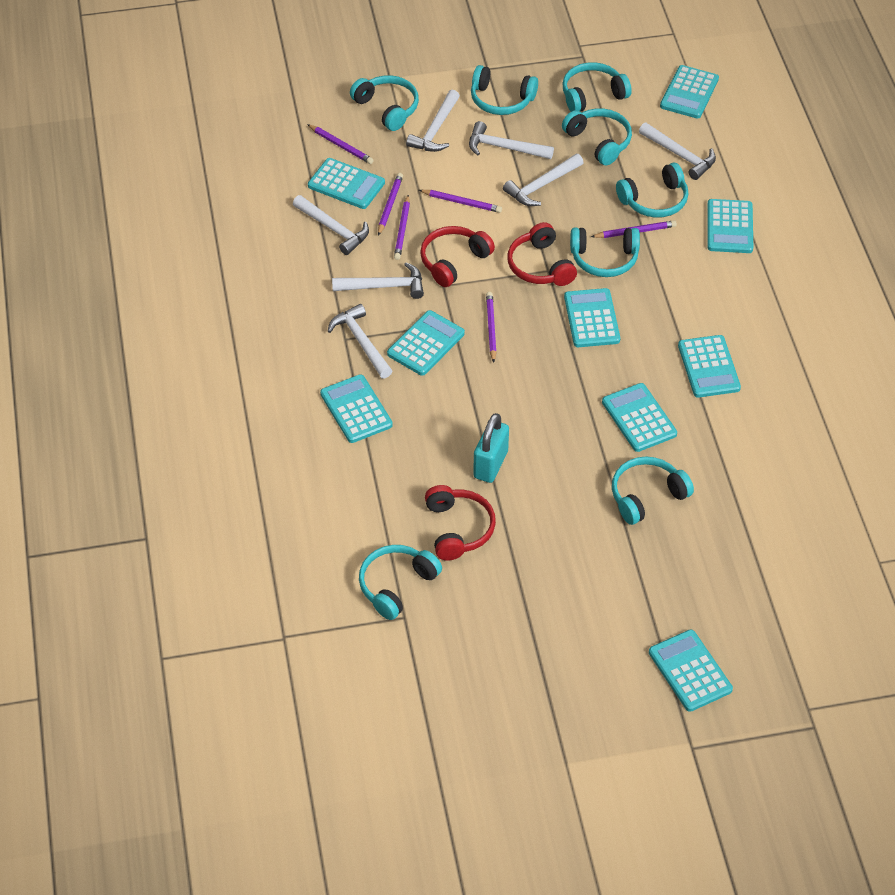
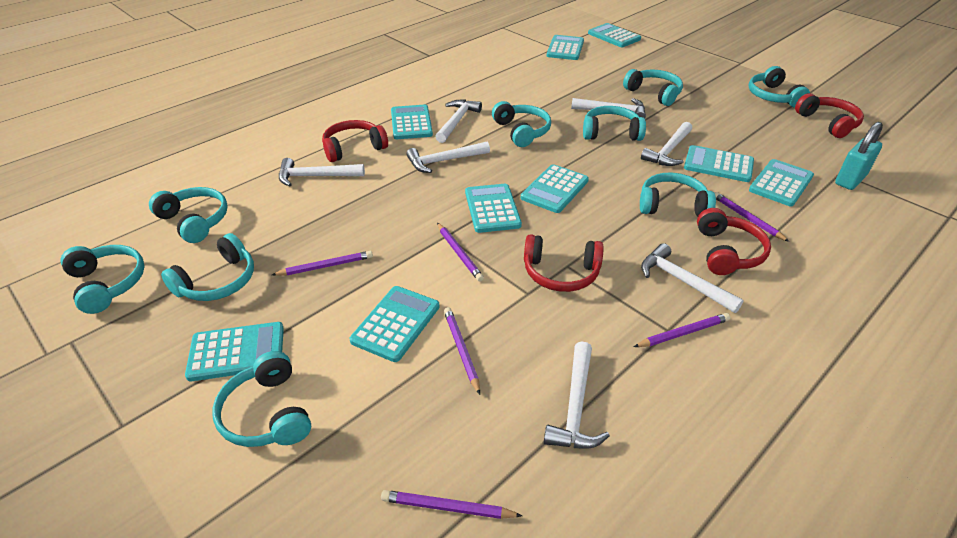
red headphones: [420,226,495,287] [425,485,496,561] [507,222,577,286] = 3 -> [322,120,388,162] [524,234,604,292] [697,208,771,275] [795,93,864,138] = 4
turquoise headphones: [350,75,419,131] [359,545,442,620] [471,65,538,115] [562,108,632,165] [563,62,632,112] [570,228,640,277] [612,456,694,525] [616,162,688,218] = 8 -> [60,245,145,314] [149,187,228,243] [161,233,254,301] [212,351,311,447] [492,101,551,147] [583,106,646,141] [623,69,683,106] [640,173,716,217] [749,66,810,107] = 9

